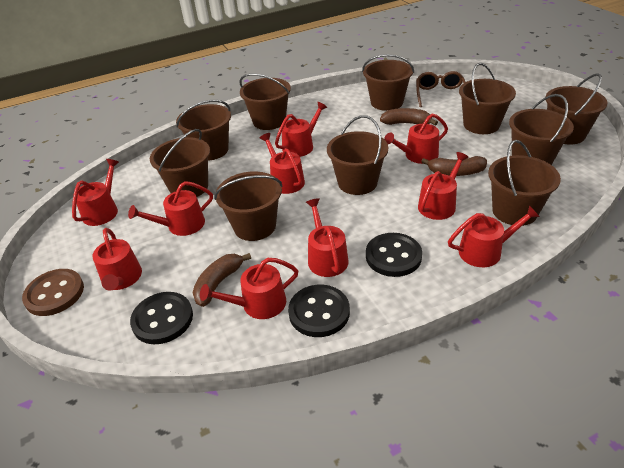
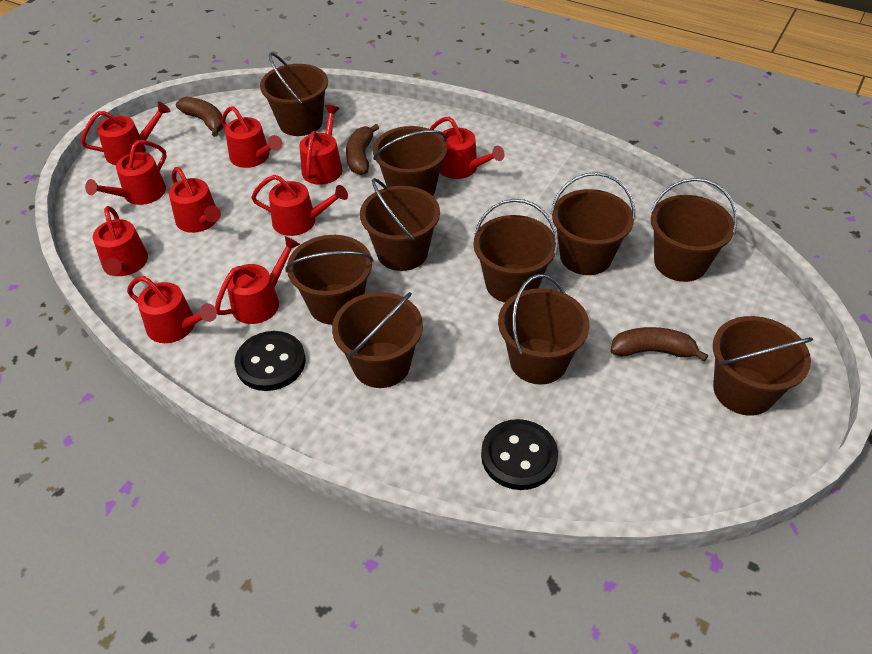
black button: [130,292,193,344] [288,285,350,337] [366,233,422,277] = 3 -> [234,331,305,391] [481,419,558,490] = 2
brown button: [22,269,84,316] = 1 -> none = 0
brown glasses: [416,71,465,107] = 1 -> none = 0

